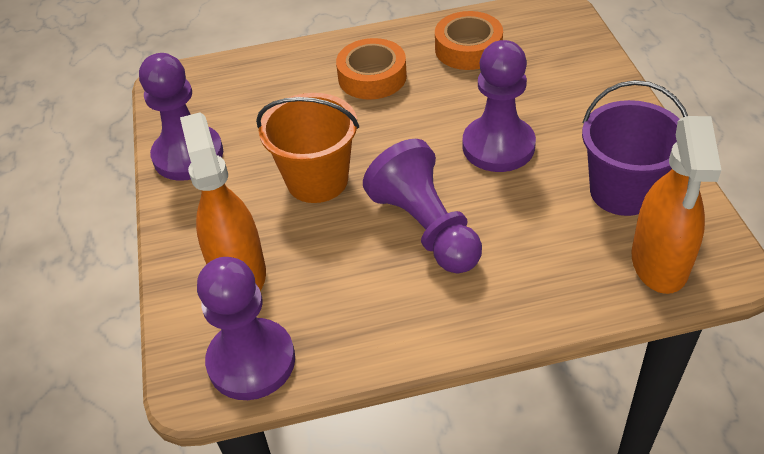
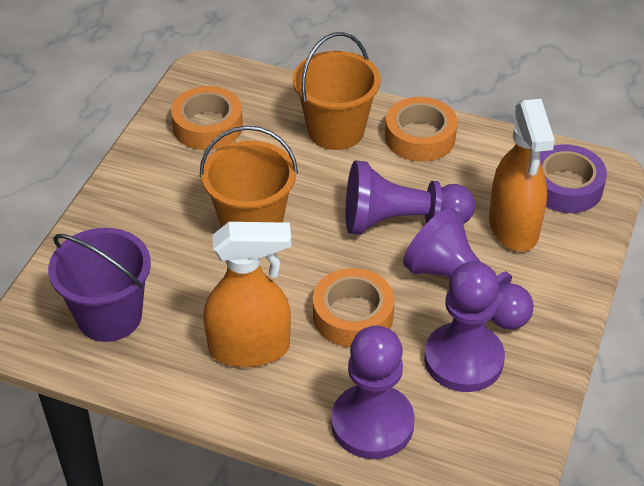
orange bucket: [256,93,359,203] = 1 -> [200,126,298,228] [293,32,381,150] = 2
orange tape: [336,38,407,100] [435,11,503,70] = 2 -> [171,86,243,150] [313,268,395,347] [385,97,457,162] = 3
purple tape: none = 0 -> [540,144,607,213] = 1

